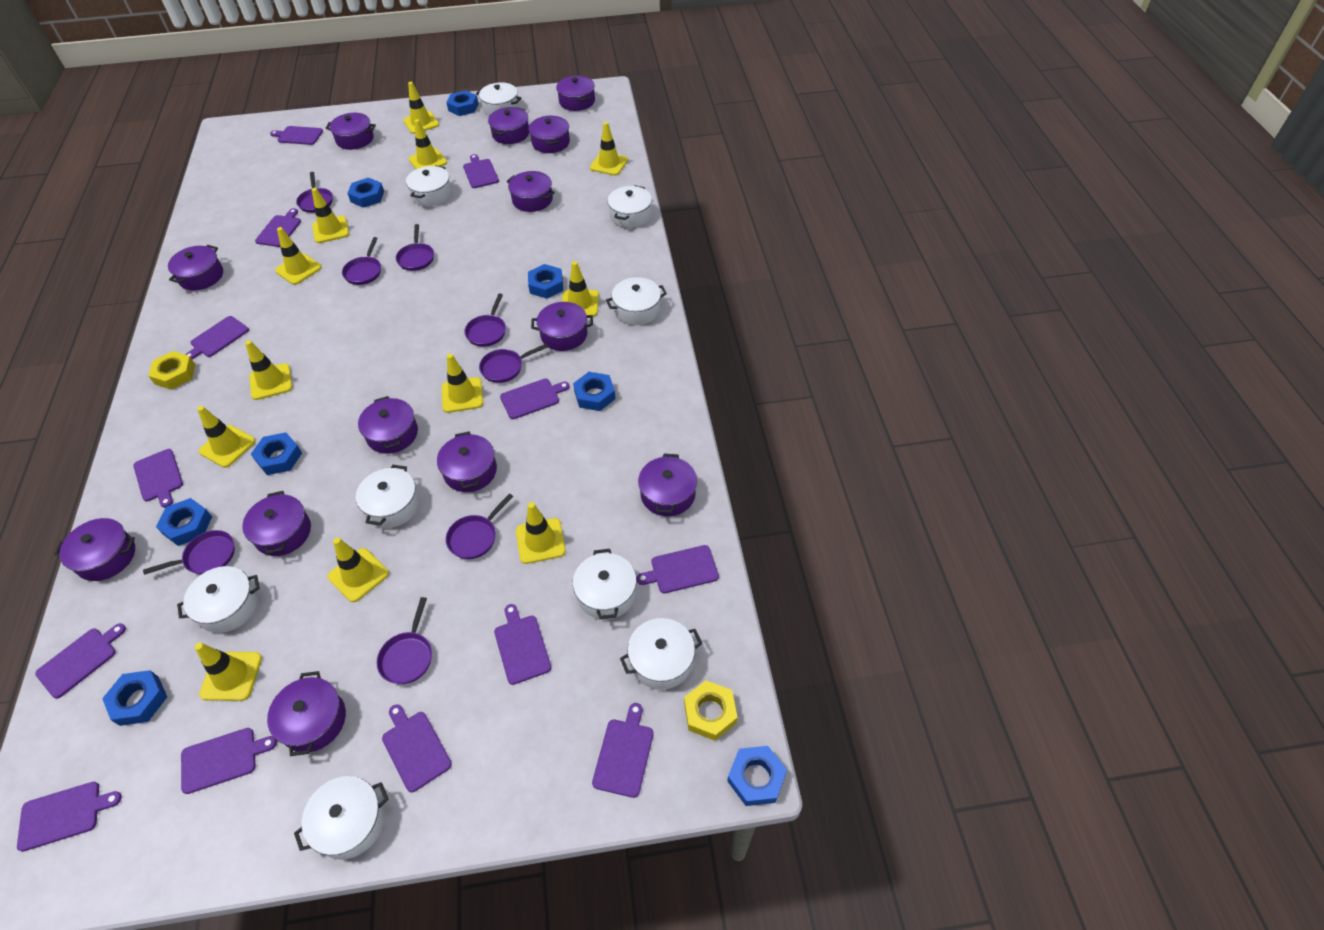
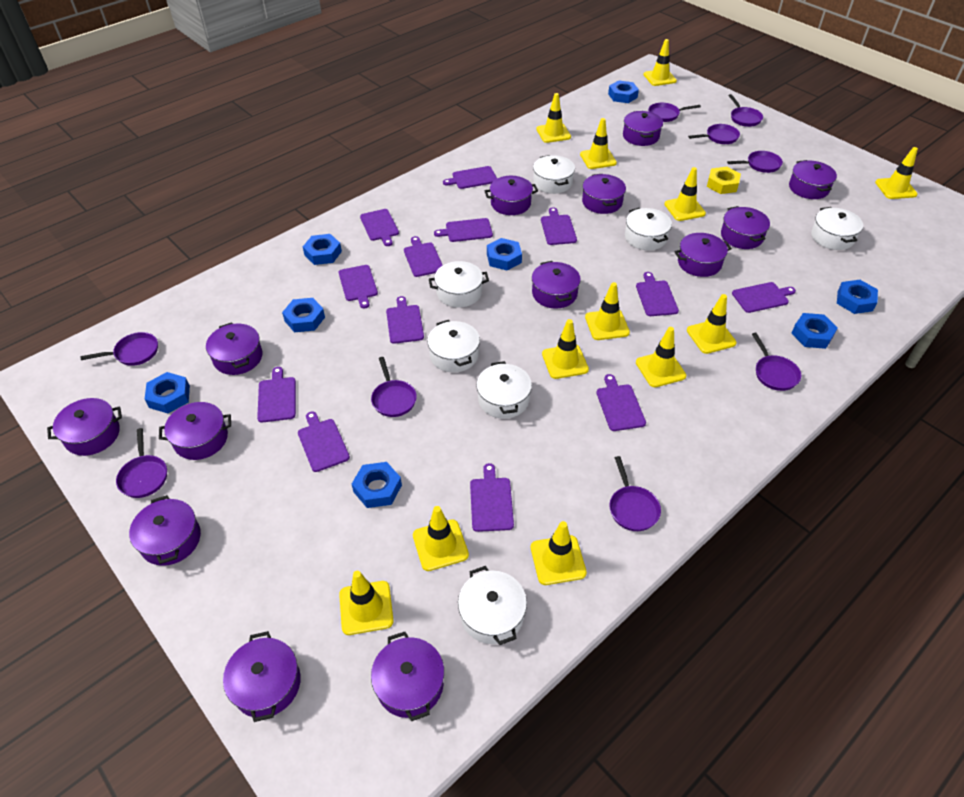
purple pan: [143,530,235,575] [296,172,333,213] [342,237,381,285] [377,597,432,684] [396,224,434,271] [446,494,513,559] [464,293,506,347] [479,344,548,383] = 8 -> [81,332,158,366] [116,428,167,498] [371,357,417,417] [610,456,661,531] [648,103,701,122] [688,124,740,144] [727,151,783,173] [728,94,763,127] [752,333,801,391] = 9
white pot: [177,566,260,633] [294,776,388,860] [356,465,420,528] [406,165,452,206] [476,82,522,116] [573,549,637,620] [606,277,667,325] [608,185,652,228] [620,618,702,690] = 9 -> [427,320,480,373] [429,261,489,308] [458,566,527,645] [476,361,532,419] [533,155,575,194] [625,208,672,250] [811,207,863,250] = 7
yellow nut: [148,351,195,390] [684,680,738,741] = 2 -> [707,167,741,194] = 1

